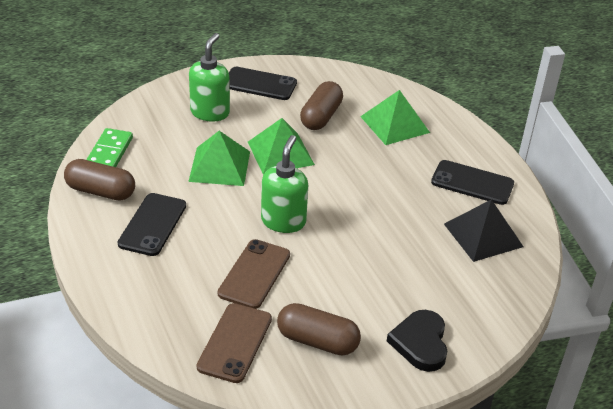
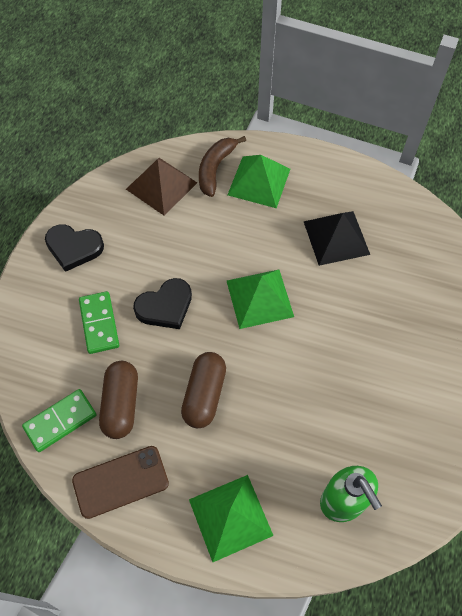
black heart: [387,310,447,372] = 1 -> [45,224,104,272] [133,278,192,329] = 2
black phone: [118,193,186,256] [229,67,297,100] [431,160,514,205] = 3 -> none = 0
brown banana: none = 0 -> [199,136,246,197] = 1
brown capsule: [64,159,135,201] [277,303,361,355] [300,81,343,130] = 3 -> [99,361,138,439] [181,352,226,428] = 2
brown phone: [197,303,272,383] [218,239,290,309] = 2 -> [72,446,169,519] = 1
brown pyramid: none = 0 -> [126,158,197,216] = 1
green domino: [86,128,133,167] = 1 -> [22,389,97,452] [79,291,119,354] = 2
green soap dispenser: [189,33,230,122] [261,135,308,233] = 2 -> [320,466,382,522] = 1

